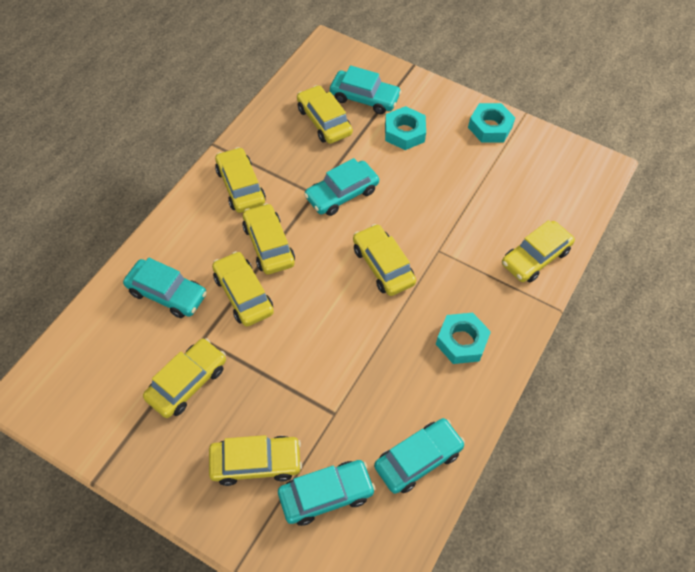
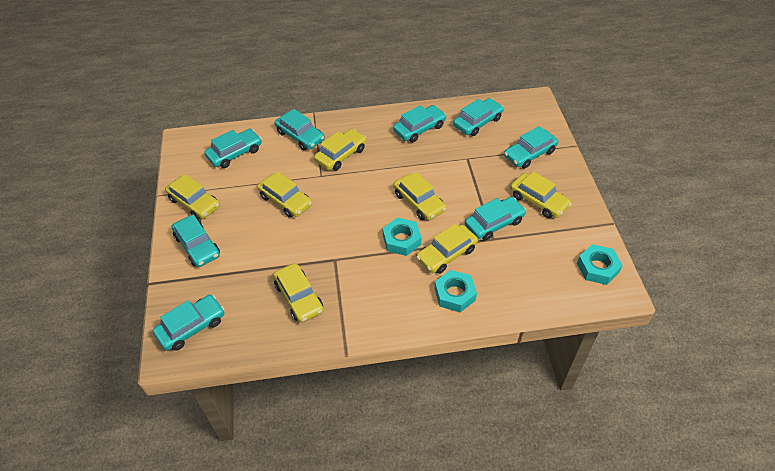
turquoise car: [123,258,207,318] [278,460,375,526] [304,158,379,216] [330,65,402,114] [374,418,465,494] = 5 -> [153,295,224,351] [172,215,220,267] [204,129,262,168] [275,109,325,150] [393,105,446,142] [453,98,504,136] [465,197,526,241] [504,126,558,169] = 8
yellow car: [143,338,226,418] [209,435,302,486] [212,251,274,327] [215,147,266,213] [242,203,295,274] [297,85,353,144] [353,224,416,296] [502,220,575,283] = 8 -> [165,174,220,220] [257,172,312,218] [273,263,323,323] [314,129,366,171] [393,172,446,221] [416,224,478,274] [510,171,572,218] = 7

